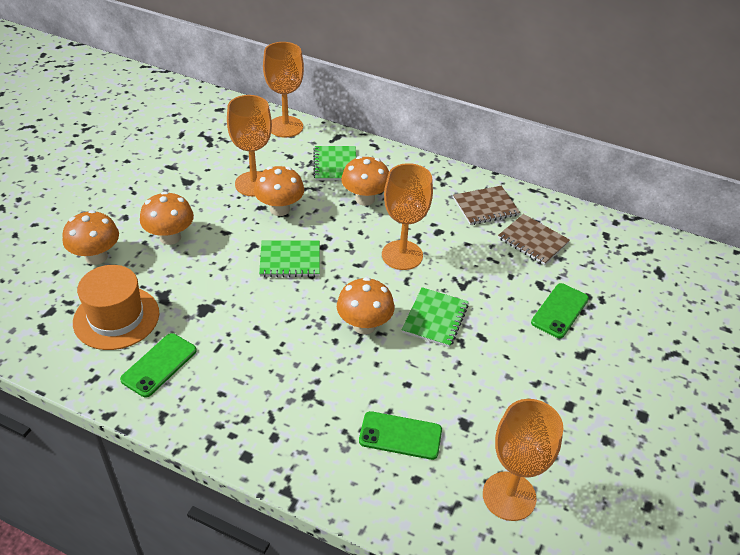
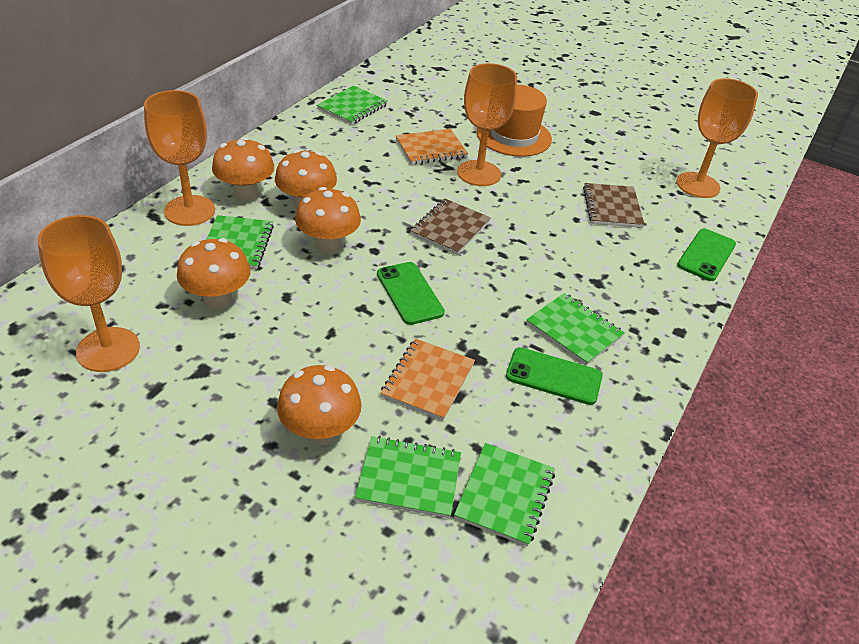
green notebook: [259,241,320,277] [313,146,356,181] [402,287,469,348] = 3 -> [206,215,274,269] [317,85,388,125] [355,436,461,518] [454,443,555,547] [526,293,625,366] = 5
orange notebook: none = 0 -> [381,338,475,420] [396,129,468,165] = 2

